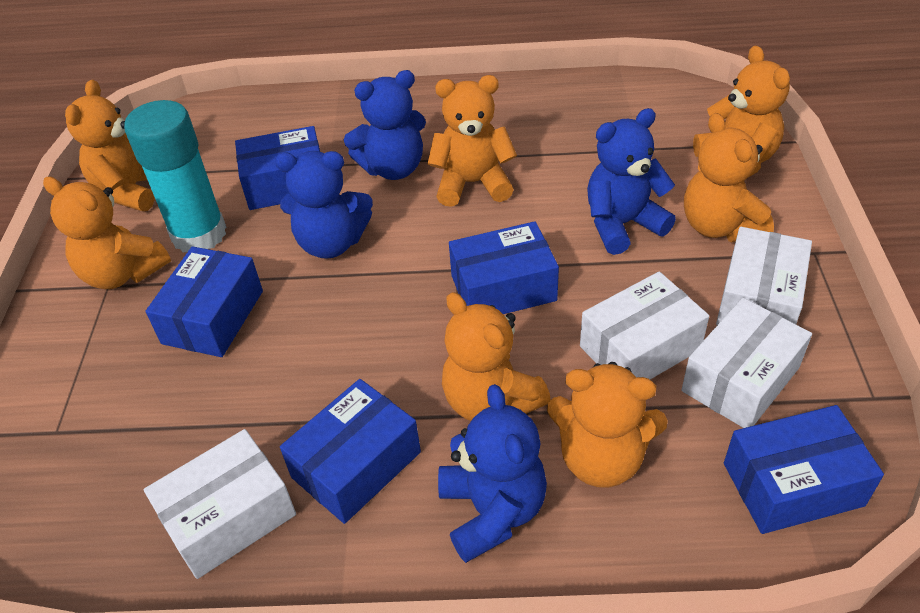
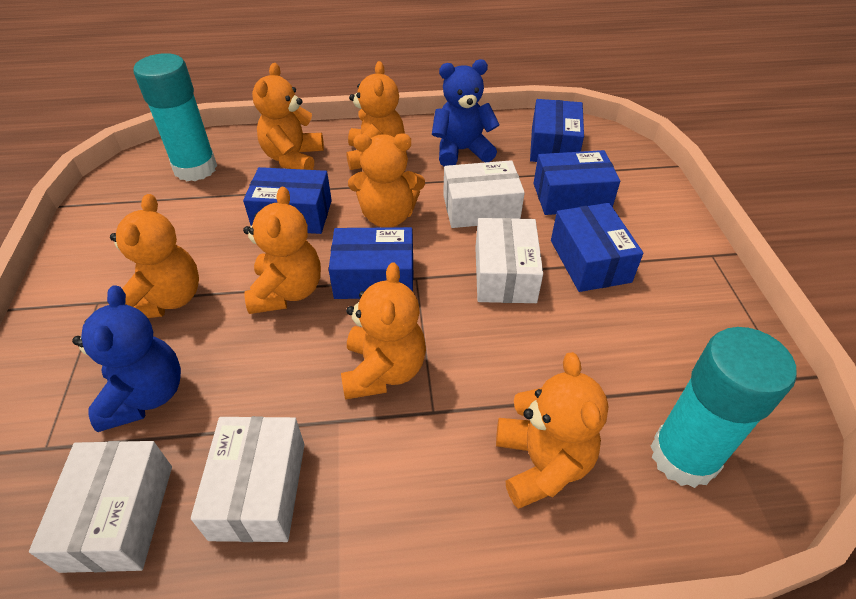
blue teddy bear: [275,151,373,259] [344,70,426,180] [438,384,547,563] [587,108,676,255] = 4 -> [72,285,181,432] [432,59,499,166] = 2
turquoise glue stick: [124,100,226,253] = 1 -> [133,53,217,181] [651,327,797,488] = 2

